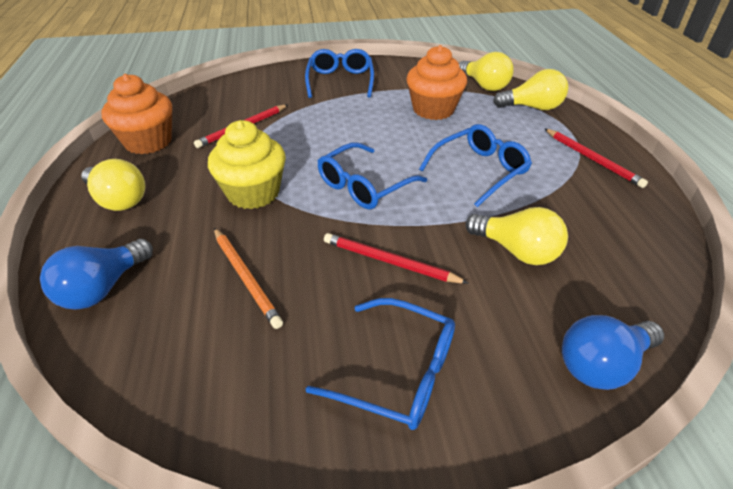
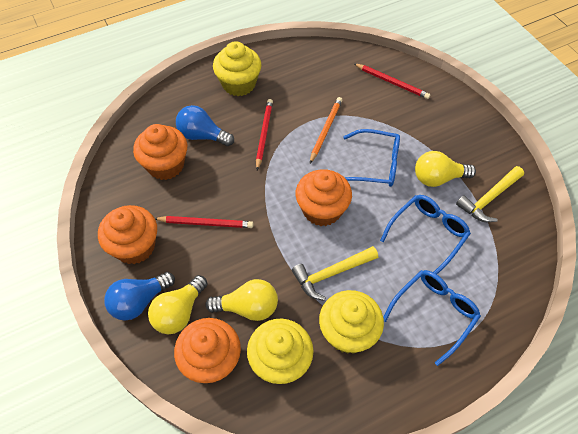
blue glasses: [305,49,374,98] [306,298,455,430] [318,143,427,209] [419,124,532,207] = 4 -> [343,129,400,187] [380,195,471,274] [383,270,481,366] = 3
orange cupcake: [101,74,172,154] [407,45,467,120] = 2 -> [98,205,157,264] [133,124,187,180] [174,318,241,383] [296,169,352,226] = 4
yellow cupcake: [208,120,286,209] = 1 -> [213,41,261,96] [247,319,314,384] [319,290,384,354] = 3
yellow hammer: none = 0 -> [292,246,378,301] [456,166,524,222] = 2
yellow light bulb: [81,159,145,211] [459,52,514,91] [466,207,568,265] [493,69,568,110] = 4 -> [148,275,207,334] [206,279,278,321] [415,151,476,187] = 3

